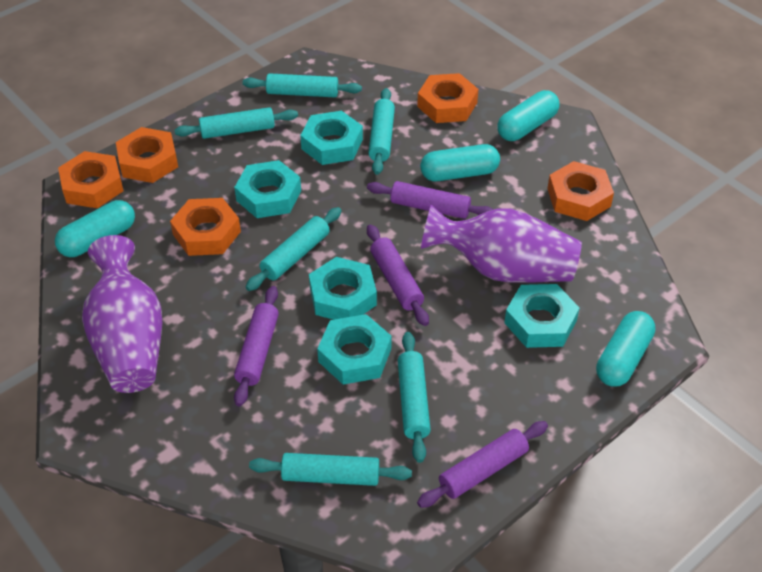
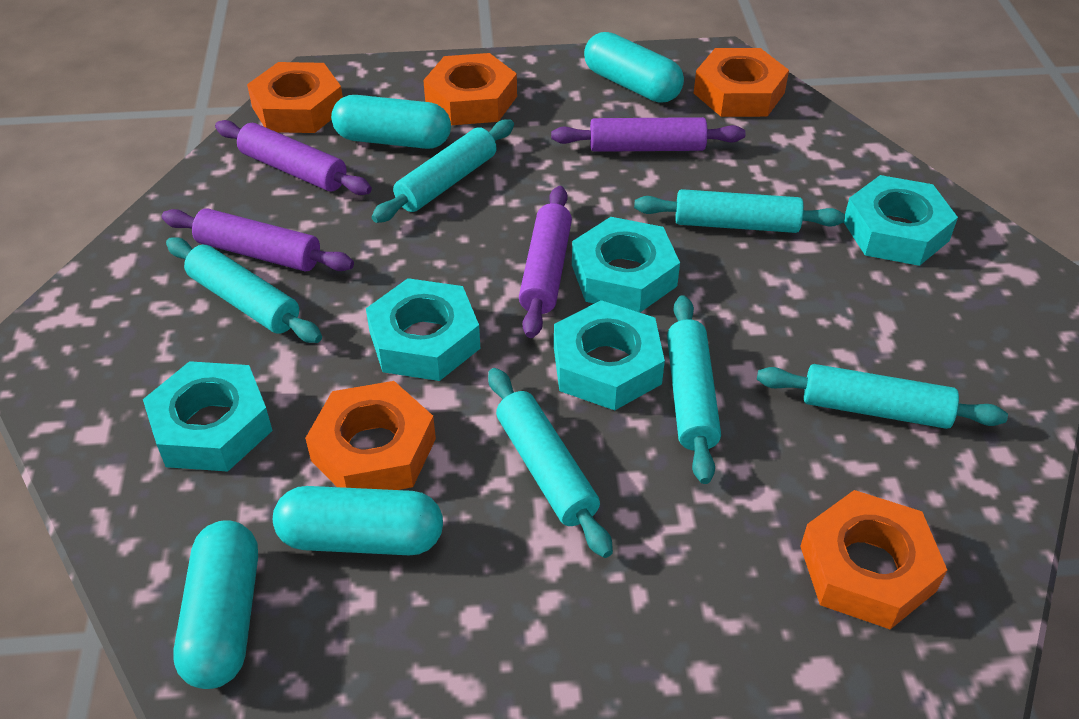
purple vase: [82,235,162,393] [421,205,582,283] = 2 -> none = 0

